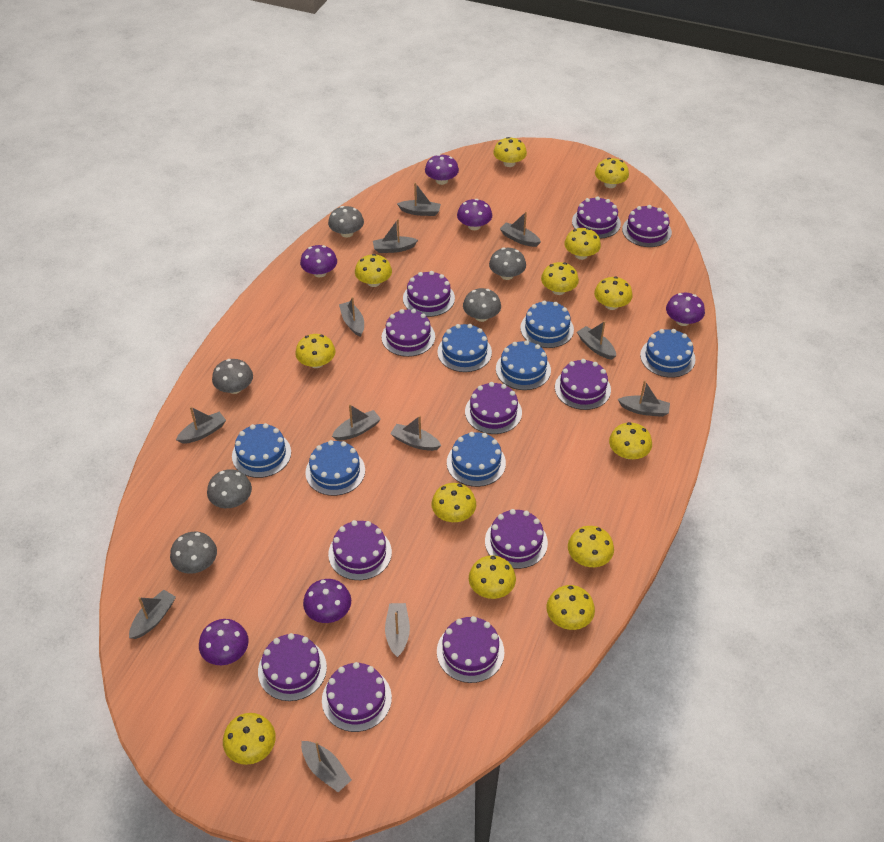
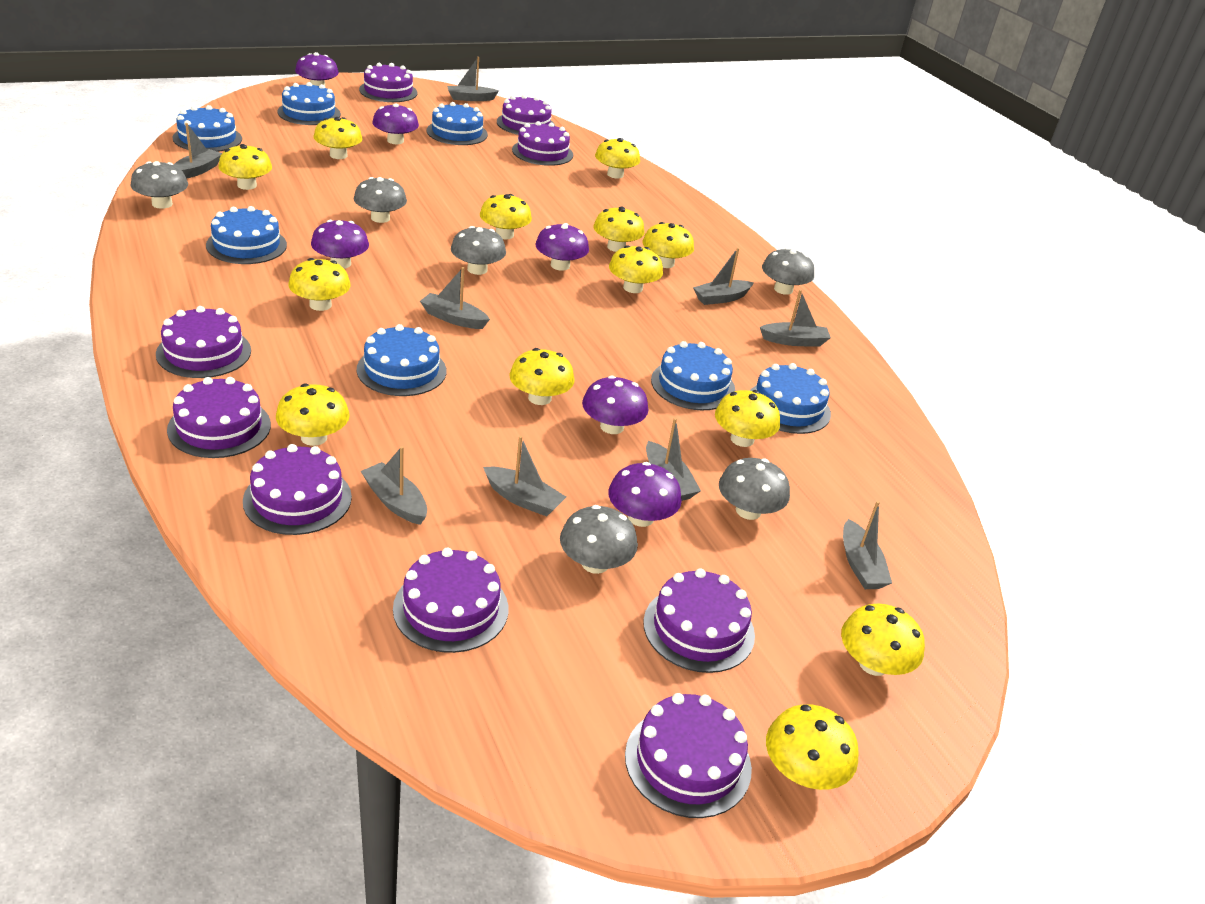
grey boat: [129,590,176,639] [176,407,226,444] [301,741,352,792] [332,404,381,441] [339,297,364,337] [373,219,418,253] [385,603,410,657] [390,416,441,451] [397,182,441,216] [500,212,541,247] [577,321,616,360] [618,380,670,417] = 12 -> [174,123,222,179] [361,446,427,525] [420,267,490,329] [447,57,499,101] [483,436,566,517] [646,418,701,501] [693,248,754,305] [760,290,831,346] [843,501,892,589] = 9
purple cake: [258,633,327,701] [322,662,392,732] [328,520,392,580] [382,309,435,357] [403,271,455,317] [437,616,504,683] [465,382,522,434] [485,509,548,569] [555,359,611,410] [572,196,621,239] [622,205,672,247] = 11 -> [156,306,251,378] [167,377,271,458] [243,444,352,535] [359,63,418,102] [393,548,508,653] [497,95,555,135] [512,121,573,166] [625,693,752,818] [643,568,755,673] = 9

